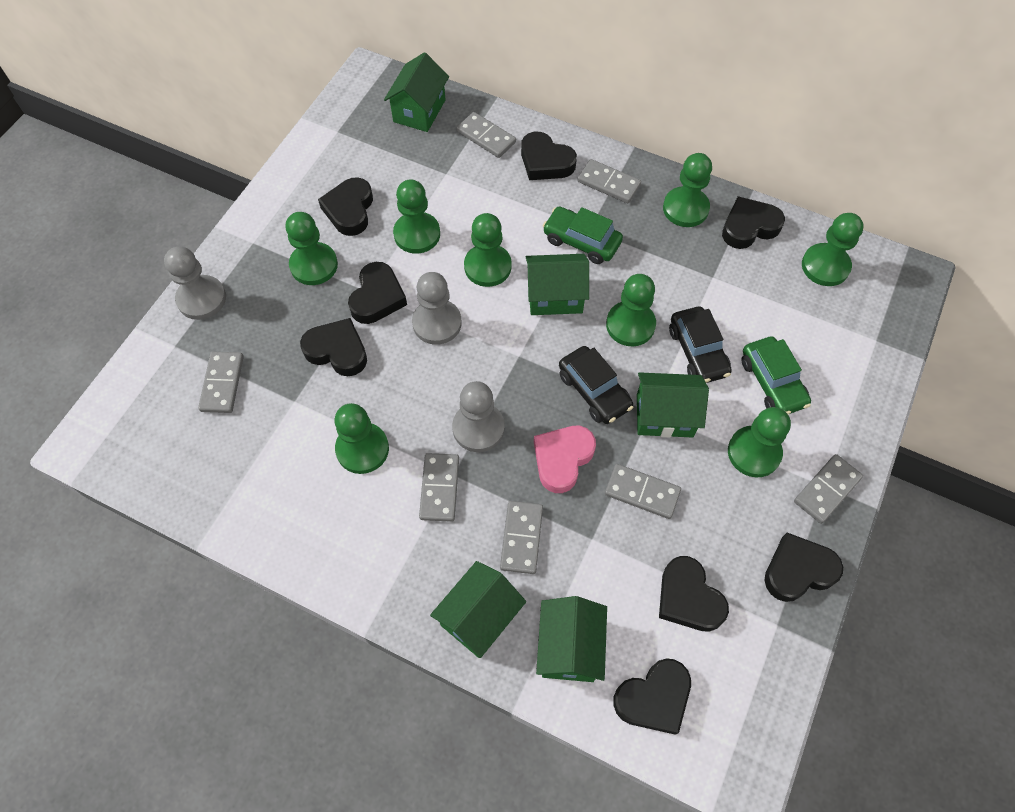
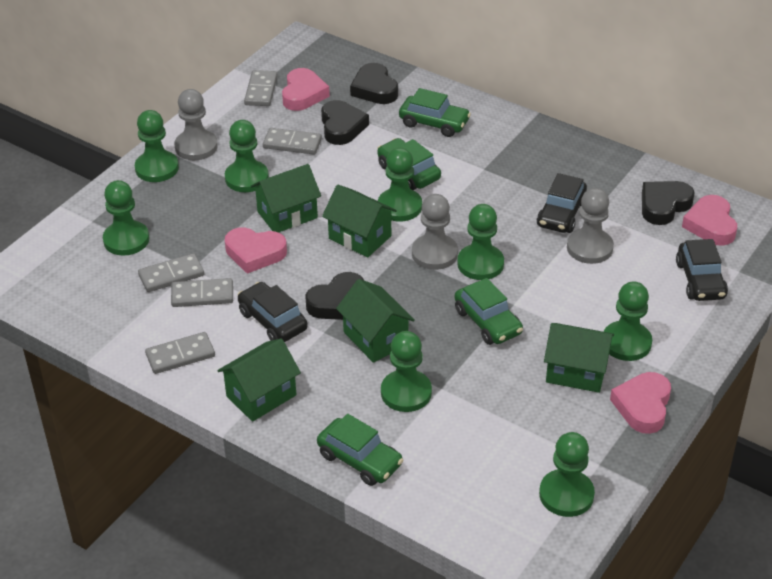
black car: [559,346,634,424] [669,307,732,383] = 2 -> [238,282,308,342] [537,173,587,233] [676,239,728,301] = 3
black heart: [300,318,367,376] [318,177,373,236] [348,262,407,324] [521,132,577,180] [613,658,691,735] [659,556,729,632] [722,196,785,249] [764,533,843,602] = 8 -> [306,272,364,320] [321,100,369,145] [350,63,398,104] [642,181,695,225] = 4
green car: [543,206,623,264] [741,336,811,414] = 2 -> [317,414,403,486] [377,138,441,190] [399,88,471,137] [455,278,523,345] = 4
grey domino: [198,352,244,413] [419,453,459,522] [456,112,516,158] [500,501,543,574] [577,159,641,203] [605,464,681,519] [794,454,863,524] = 7 -> [138,253,204,292] [145,332,215,374] [171,278,233,307] [244,70,278,106] [263,128,322,154] = 5
pink heart: [534,426,596,493] = 1 -> [225,227,287,274] [282,68,330,111] [610,372,671,434] [682,195,737,246] = 4

